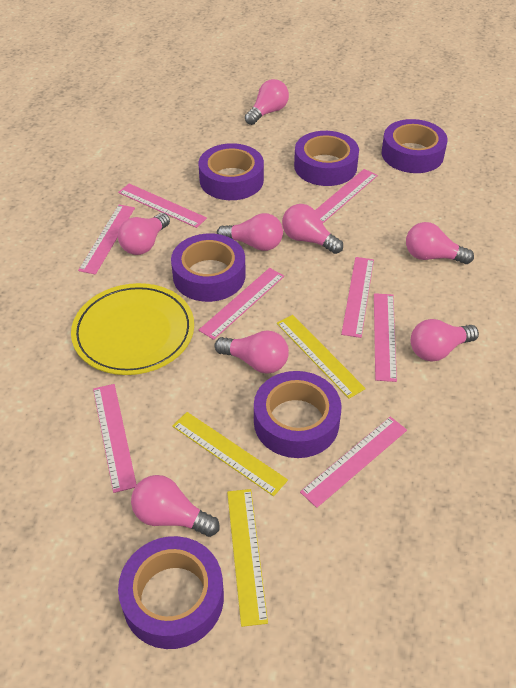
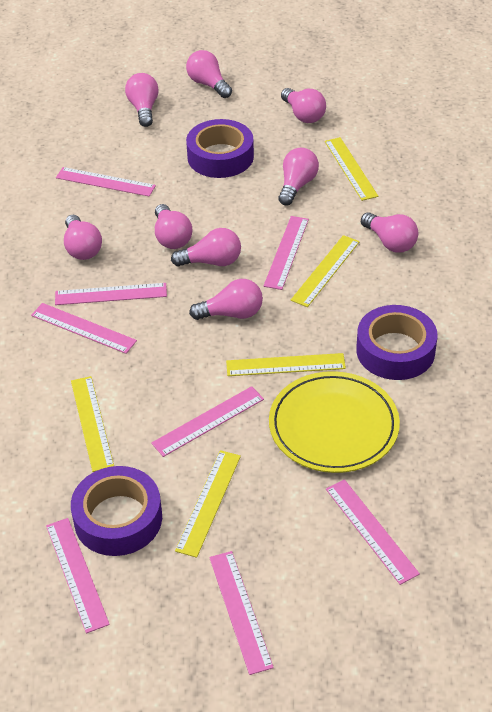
pink light bulb: [118,213,170,255] [131,475,220,537] [215,331,289,374] [217,213,283,251] [245,79,289,125] [282,204,343,254] [406,222,474,264] [411,319,479,361] = 8 -> [64,215,102,260] [125,73,159,127] [155,204,192,249] [171,228,241,267] [186,50,232,98] [189,279,263,320] [278,148,319,205] [281,88,326,123] [361,212,418,253] = 9
purple tape: [118,536,224,649] [171,234,246,302] [199,143,264,200] [254,371,341,458] [294,131,359,186] [382,119,448,173] = 6 -> [71,466,162,556] [186,119,254,178] [356,305,437,380] = 3
yellow ruler: [172,412,288,496] [227,489,268,627] [277,315,366,399] = 3 -> [71,376,114,472] [175,450,241,558] [226,353,346,376] [291,235,360,307] [325,137,378,201] = 5

